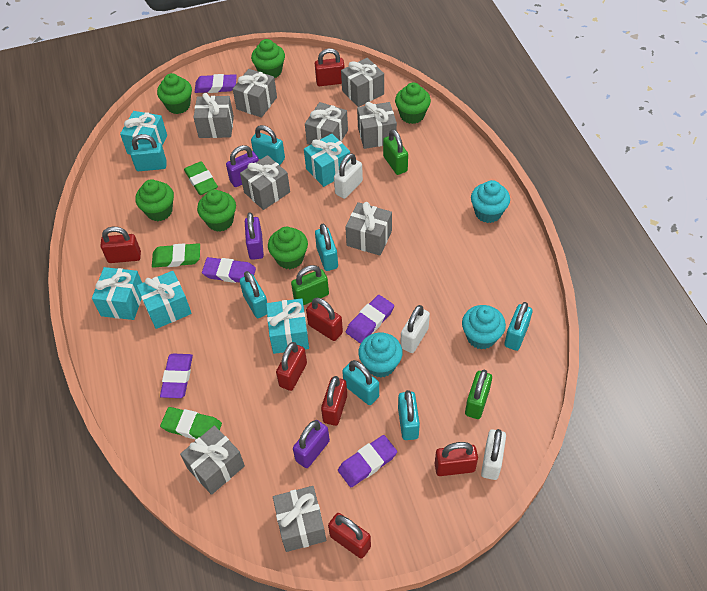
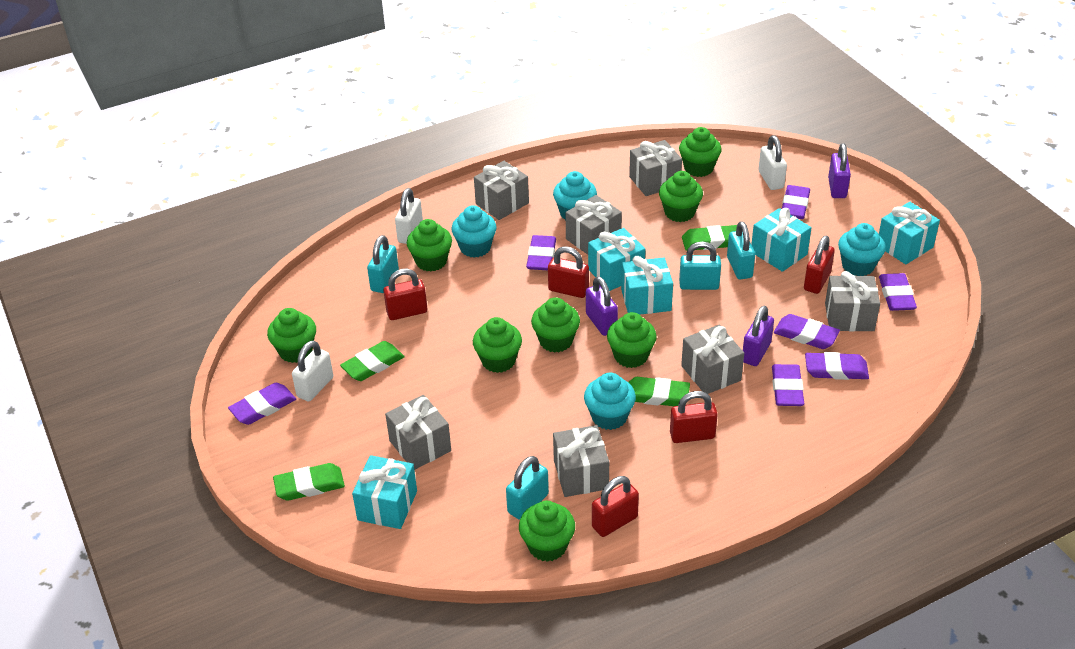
green cupcake: [135,179,174,221] [157,73,192,114] [197,189,236,232] [251,39,285,79] [268,227,308,269] [395,83,431,124] = 6 -> [267,308,316,363] [407,219,452,272] [473,317,522,373] [519,501,575,562] [531,297,580,353] [607,312,657,368] [659,171,703,222] [679,127,722,177] = 8
green eraser: [152,243,200,268] [160,407,222,440] [184,161,218,195] = 3 -> [273,463,345,501] [340,341,405,381] [628,377,690,406] [682,225,737,251] = 4
green padlock: [291,265,329,305] [383,129,408,175] [465,370,492,419] = 3 -> none = 0
grey gift: [180,426,245,495] [194,93,234,138] [233,69,277,118] [240,155,290,210] [273,486,326,552] [305,102,348,145] [341,58,384,107] [345,202,392,256] [357,102,397,149] = 9 -> [385,395,451,470] [474,161,529,220] [553,425,609,497] [566,195,622,255] [629,140,682,196] [681,325,744,394] [825,271,880,331] = 7
purple eraser: [160,354,193,398] [195,74,237,93] [202,257,256,283] [338,435,397,487] [346,295,394,343] = 5 -> [228,383,296,425] [526,235,556,270] [772,364,804,406] [774,314,840,349] [782,185,810,219] [805,352,869,380] [879,273,917,311] = 7
red padlock: [100,227,141,263] [276,342,307,391] [306,298,343,341] [315,48,345,86] [321,376,347,426] [328,513,371,558] [435,442,478,476] = 7 -> [383,268,427,320] [548,246,589,298] [592,476,639,537] [670,391,718,443] [804,236,835,294] = 5
turquoise cupcake: [358,333,403,378] [462,305,506,350] [471,180,510,223] = 3 -> [451,205,497,258] [553,171,597,220] [584,372,636,430] [838,223,886,276] = 4
turquoise padlock: [130,134,167,171] [240,271,267,318] [251,125,285,165] [315,224,338,271] [342,360,379,405] [398,390,420,440] [504,302,533,351] = 7 -> [367,235,399,293] [506,456,549,520] [679,242,721,290] [727,221,755,280] = 4

